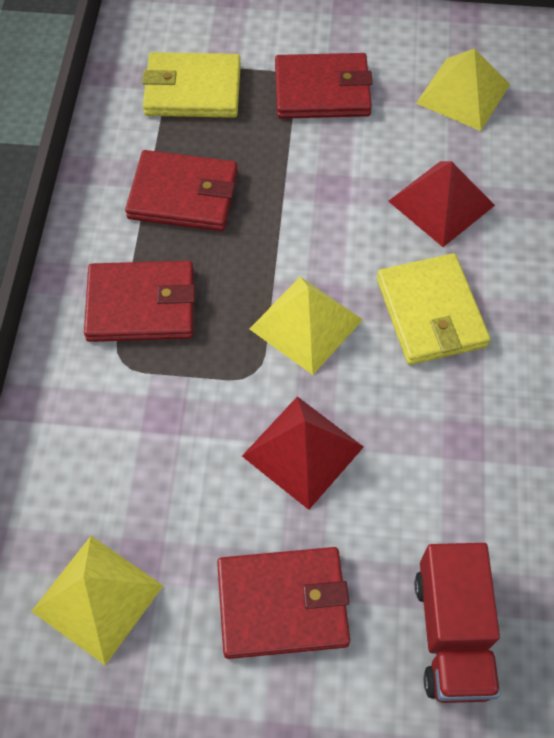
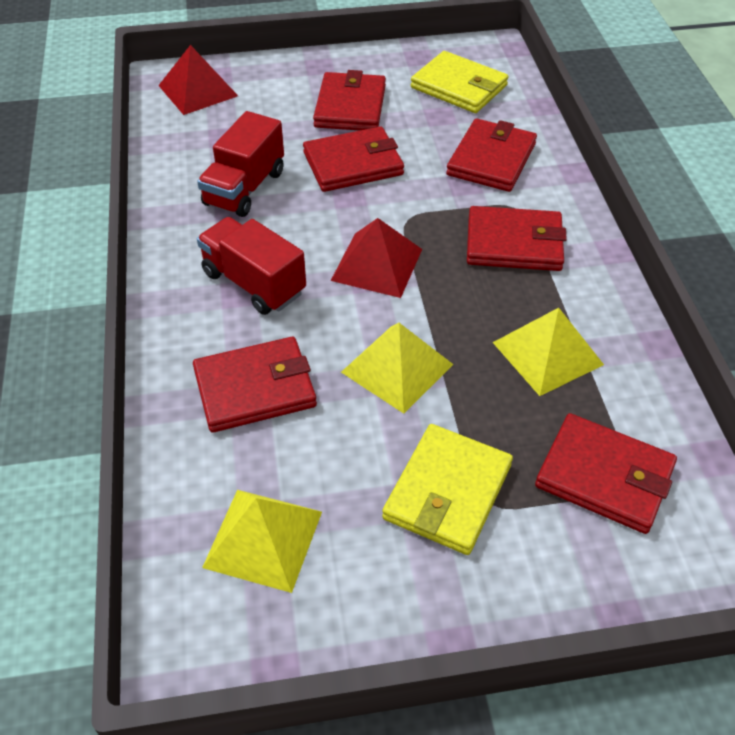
red truck: [415,543,500,703] = 1 -> [197,111,284,217] [197,217,306,315] = 2
red wallet: [84,261,195,342] [125,150,238,231] [217,547,350,659] [275,53,373,119] = 4 -> [193,337,317,433] [303,126,404,192] [313,70,386,131] [446,118,537,192] [467,206,567,271] [535,413,677,534] = 6

